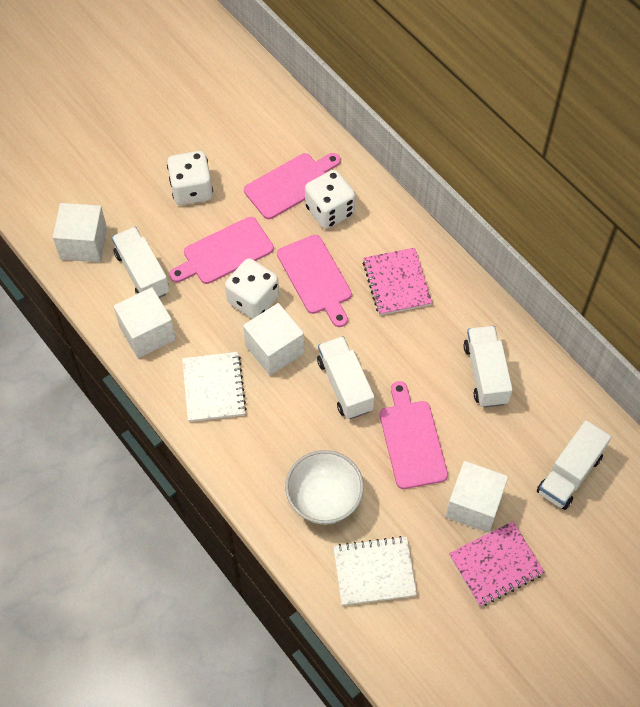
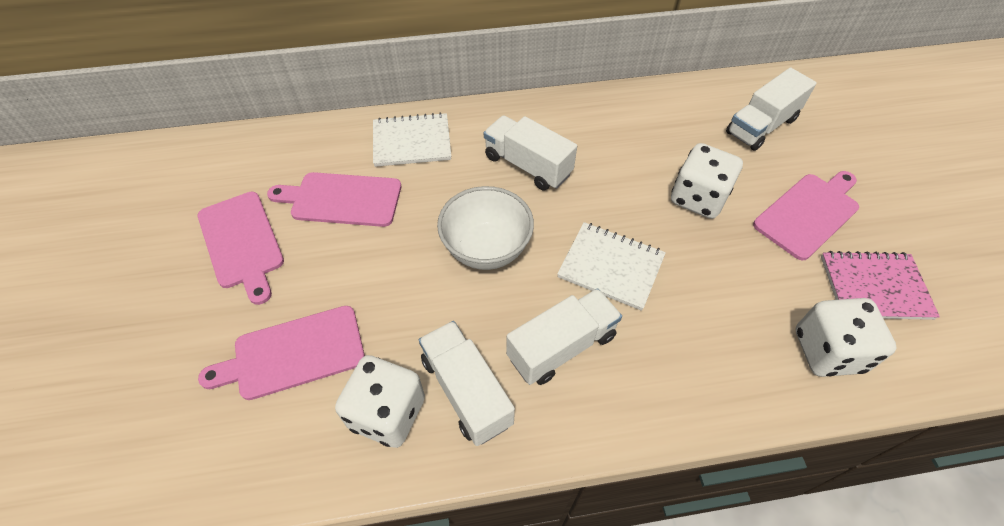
pink notebook: [363,248,432,315] [449,521,545,607] = 2 -> [821,251,940,320] = 1
white cube: [53,203,107,262] [114,287,176,358] [243,303,304,376] [446,461,508,533] = 4 -> none = 0

